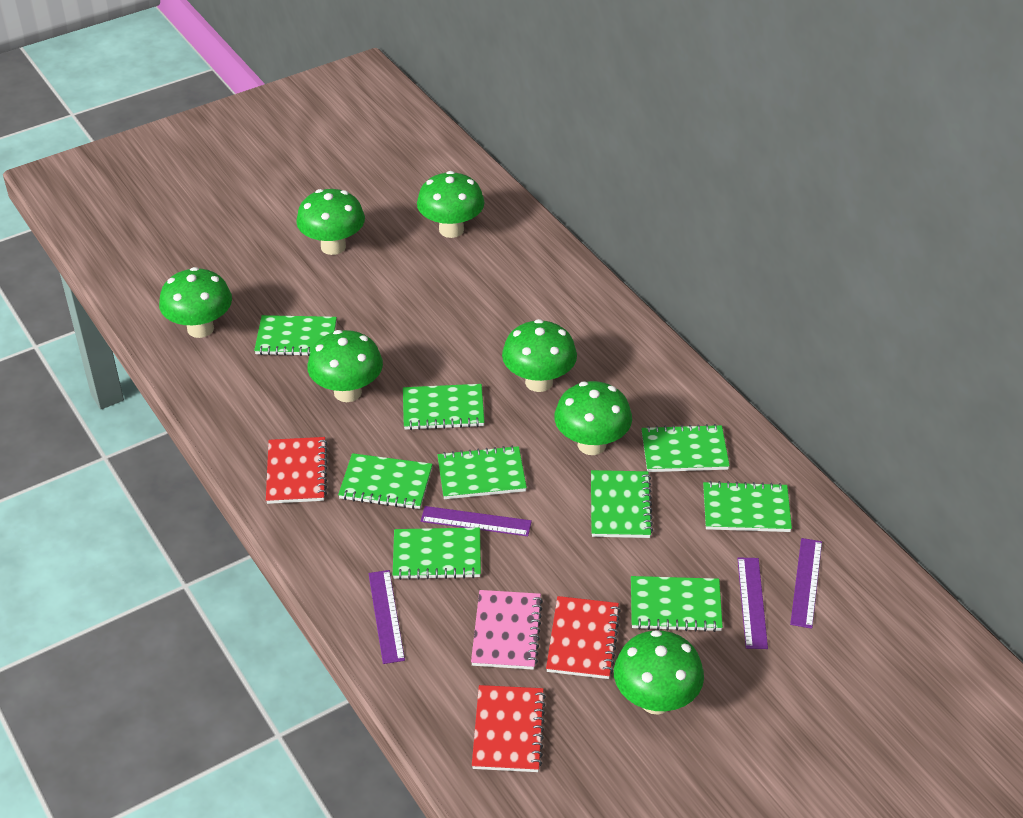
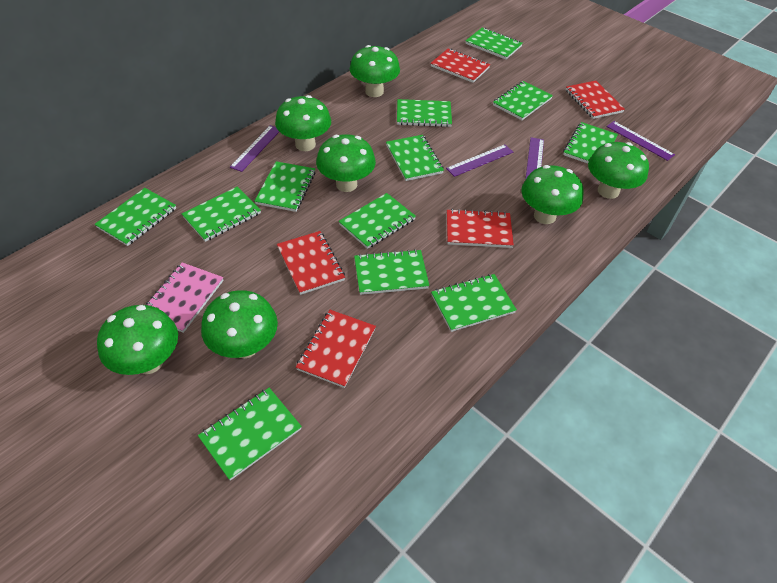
green notebook: [254,315,337,356] [338,453,433,509] [393,528,481,580] [403,384,484,430] [438,445,527,499] [591,470,653,538] [631,576,723,632] [641,424,730,472] [703,481,792,532] = 9 -> [95,188,176,246] [182,187,261,242] [198,388,302,481] [255,161,315,212] [339,193,416,249] [354,249,429,295] [386,135,444,181] [397,99,452,127] [431,274,517,332] [466,28,523,59] [493,81,553,120] [563,122,618,164] = 12
red notebook: [266,437,328,504] [472,685,546,772] [546,596,621,679] = 3 -> [277,231,345,295] [296,310,376,388] [431,49,490,83] [447,209,514,248] [566,81,625,119] = 5

